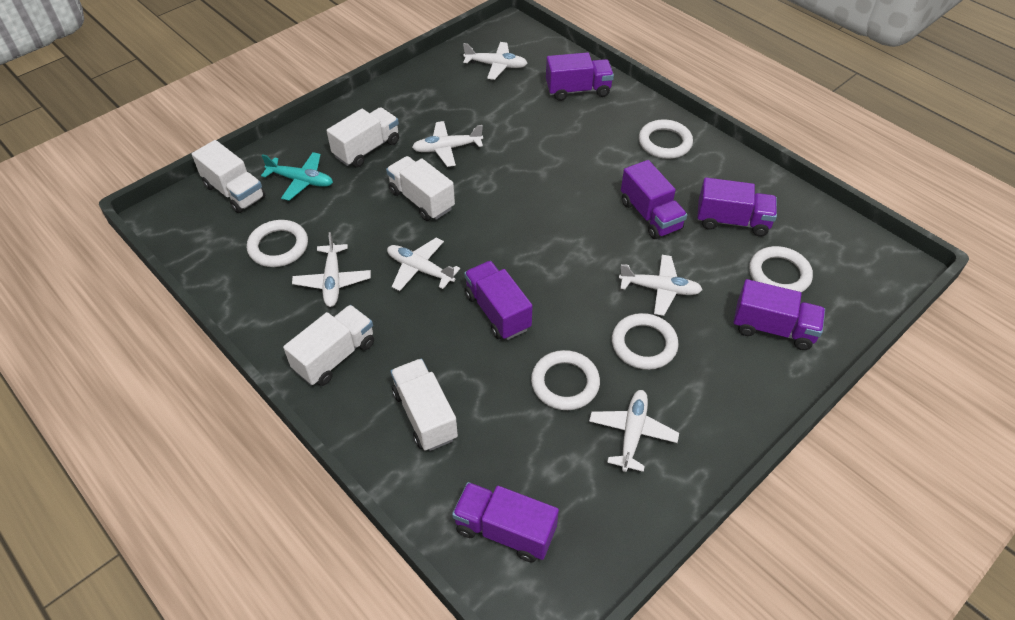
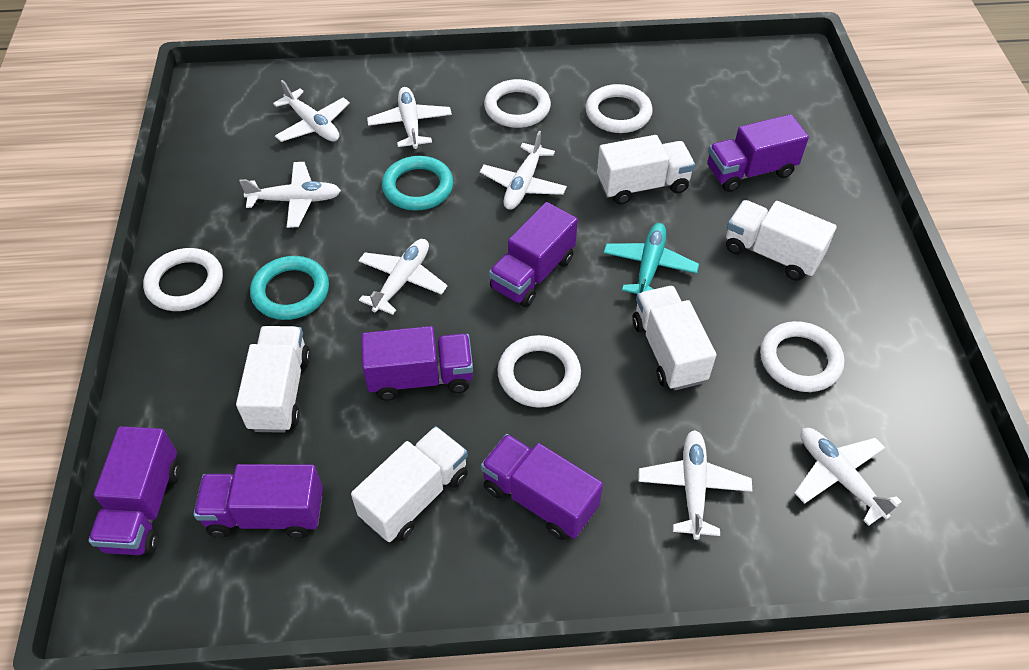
turquoise ring: none = 0 -> [250,256,329,320] [382,156,453,211] = 2
white plane: [292,232,371,307] [387,238,460,291] [412,121,483,167] [463,42,528,80] [589,390,679,472] [619,255,703,316] = 6 -> [239,162,341,228] [273,80,350,142] [358,239,448,315] [367,87,452,149] [480,131,567,210] [638,430,752,540] [795,428,902,526] = 7

